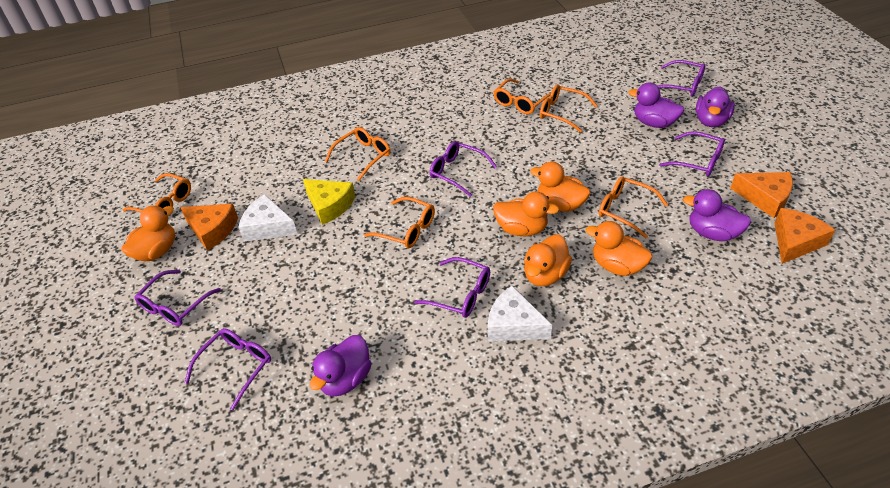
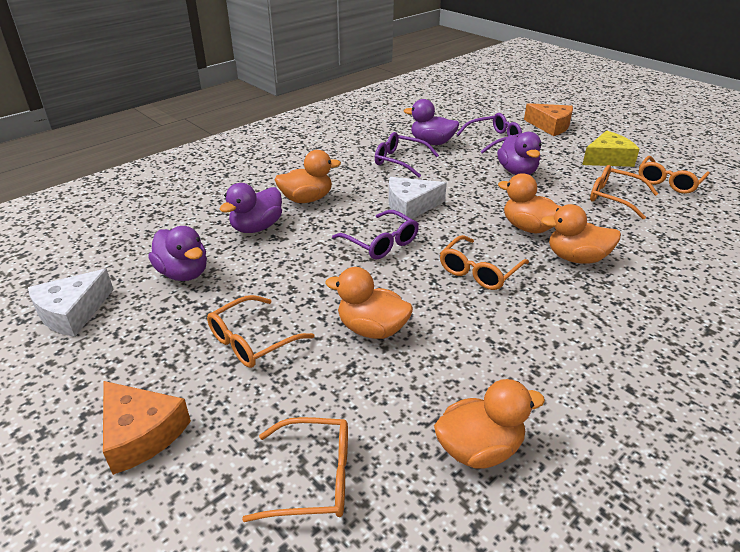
orange cheese: [180,204,238,251] [730,172,793,218] [774,208,835,264] = 3 -> [103,381,191,475] [524,103,573,136] = 2
orange glasses: [123,173,191,212] [325,127,391,181] [364,197,435,248] [494,78,551,114] [540,85,598,132] [599,176,668,238] = 6 -> [207,295,314,368] [242,417,348,522] [440,235,529,290] [590,165,658,219] [639,156,710,194] = 5
purple glasses: [134,270,221,326] [185,328,271,410] [414,257,490,318] [430,141,497,197] [657,60,705,97] [659,131,725,177] = 6 -> [332,210,419,259] [375,132,439,177] [457,113,522,154] = 3

